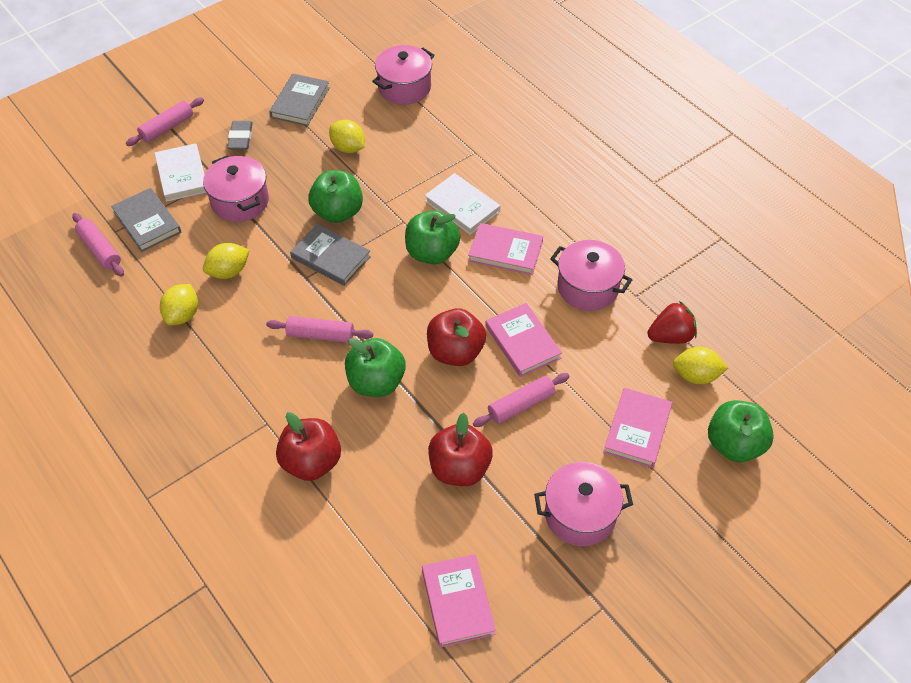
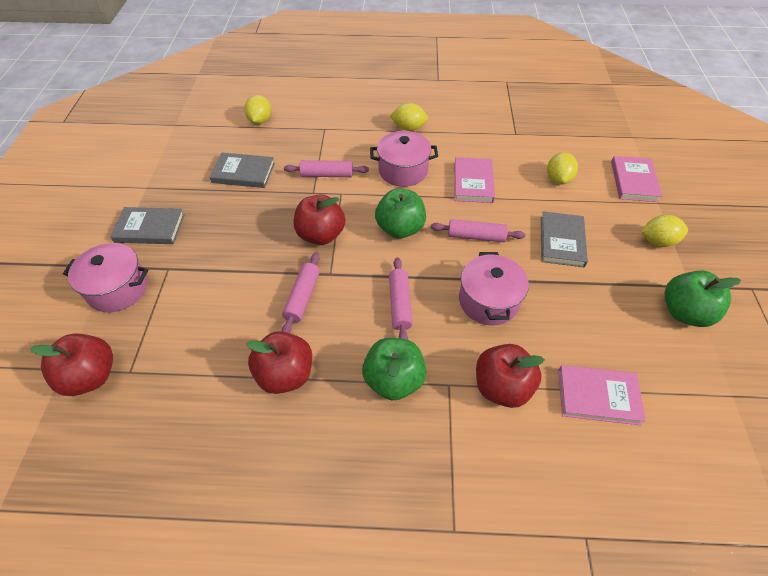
green apple: [308,170,363,223] [345,338,406,397] [405,210,460,264] [708,400,774,462] = 4 -> [362,338,427,400] [375,188,426,239] [665,271,741,327] = 3
grey eraser: [227,121,253,150] = 1 -> none = 0
pink book: [422,554,496,647] [468,223,543,275] [485,303,562,377] [603,388,672,468] = 4 -> [454,157,495,203] [558,365,646,425] [611,156,662,202] = 3
pink pot: [203,155,269,222] [372,45,434,105] [534,462,633,546] [550,240,632,311] = 4 -> [63,243,148,312] [370,131,438,187] [459,252,529,325] = 3
red apple: [276,412,341,481] [427,308,486,366] [428,413,493,486] = 3 -> [30,333,113,396] [246,331,312,394] [294,194,345,245] [476,344,545,408] = 4
red strawberry: [648,301,697,344] = 1 -> none = 0
white book: [155,143,207,202] [424,173,500,235] = 2 -> none = 0

